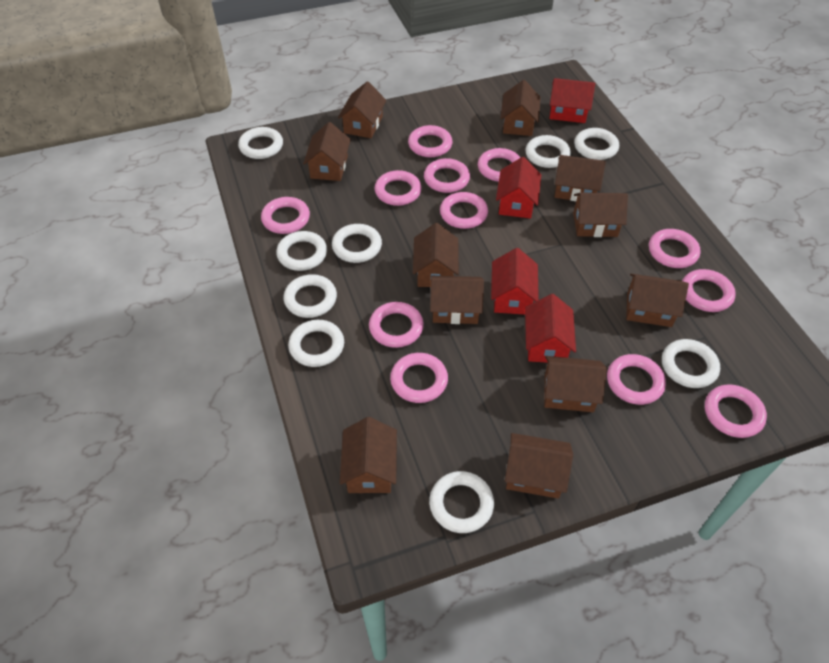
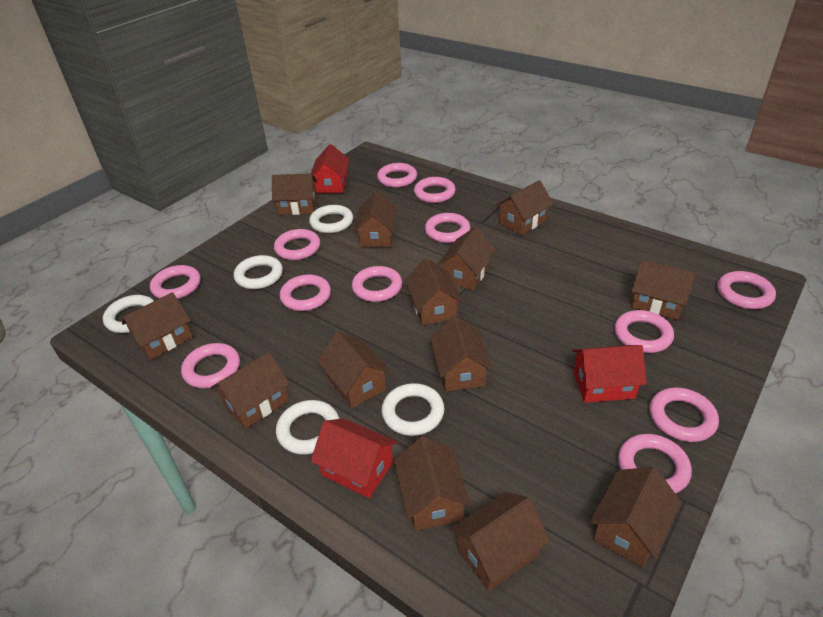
brown house: [303,122,351,181] [338,81,386,138] [340,417,397,493] [413,223,459,287] [430,276,484,324] [501,80,541,136] [505,433,573,499] [544,356,607,412] [555,155,606,201] [573,193,628,237] [626,274,689,327] = 11 -> [122,292,193,360] [212,352,289,429] [272,173,317,215] [317,332,391,408] [353,191,397,247] [394,436,471,531] [405,258,463,326] [430,316,492,392] [437,227,496,291] [450,492,550,591] [495,180,553,235] [590,467,681,568] [631,260,696,320] = 13
red house: [491,248,539,315] [496,157,541,218] [525,294,576,363] [550,78,595,123] = 4 -> [311,144,350,193] [311,418,397,498] [572,345,647,403] = 3
white ring: [238,127,283,159] [276,231,327,271] [283,274,337,318] [288,320,344,367] [332,224,382,263] [429,471,494,533] [525,135,571,168] [574,128,619,160] [662,339,720,388] = 9 -> [103,295,154,333] [234,255,283,289] [276,400,339,454] [309,205,353,233] [381,383,445,436] = 5

